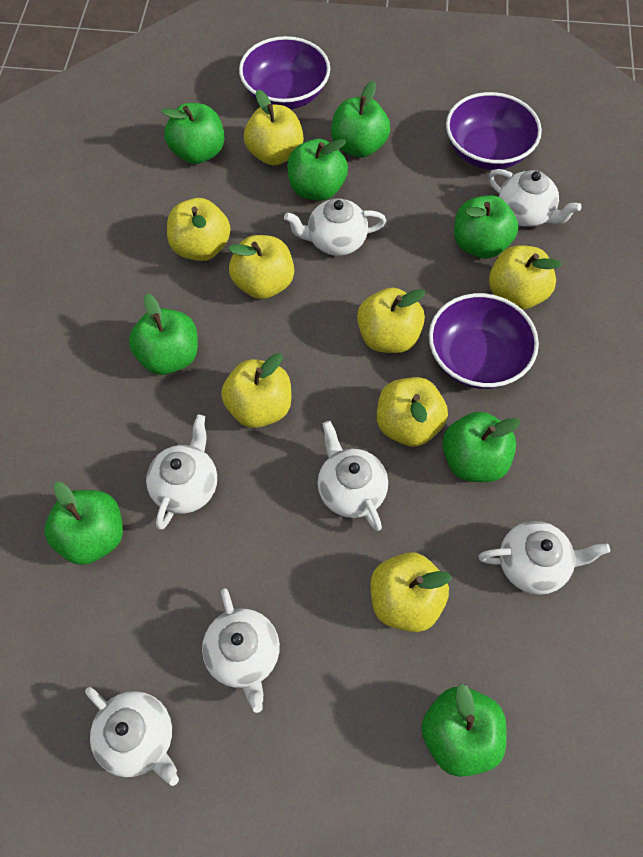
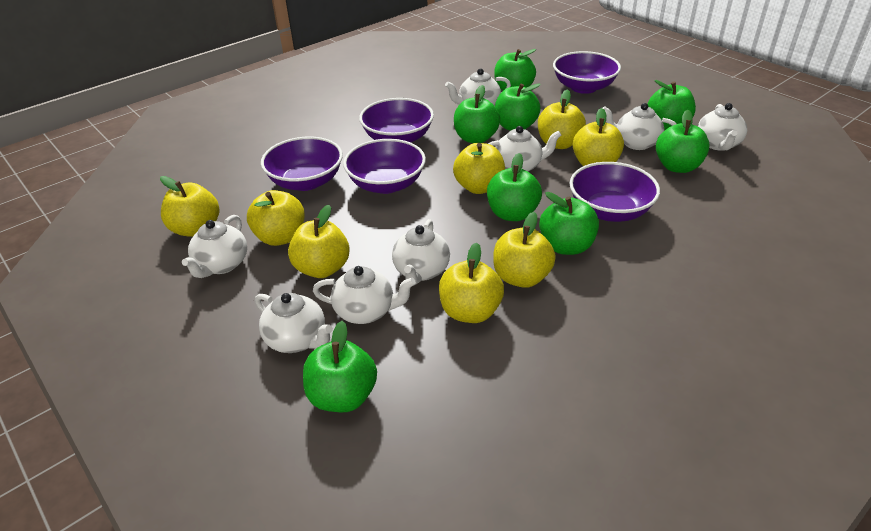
purple bowl: [239,36,330,109] [429,293,539,389] [446,92,542,170] = 3 -> [261,137,343,191] [343,139,426,194] [359,98,434,142] [553,51,621,94] [570,162,660,222] = 5
white teapot: [85,687,179,786] [146,415,217,530] [202,588,280,713] [284,198,386,256] [318,421,388,531] [478,521,610,595] [488,169,582,227] = 7 -> [182,215,247,278] [255,293,333,353] [313,266,416,324] [392,219,450,285] [445,68,511,106] [488,126,561,171] [603,103,676,150] [698,103,747,151] = 8

